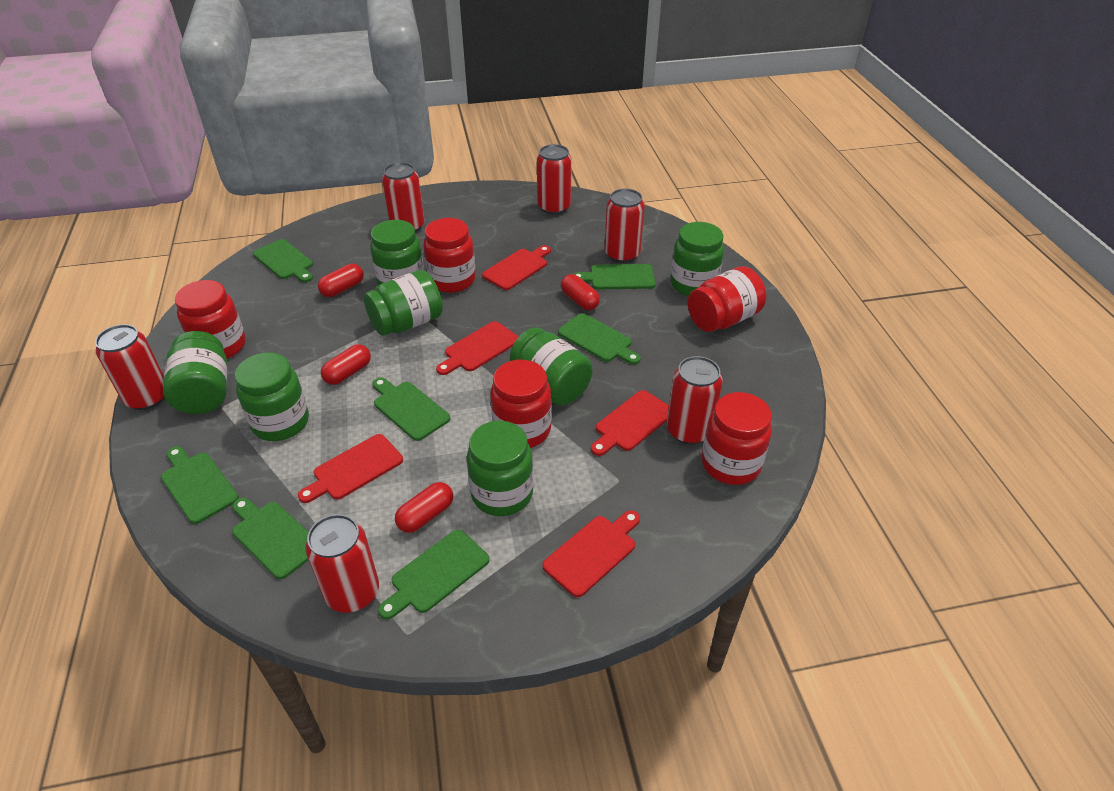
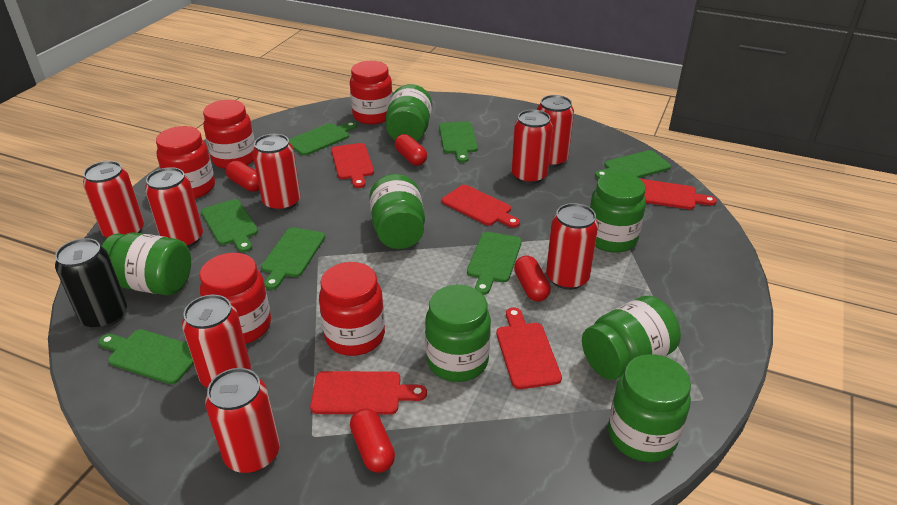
black can: none = 0 -> [55,238,127,329] = 1
red can: [95,324,165,410] [305,514,379,613] [382,162,424,232] [537,144,572,214] [605,189,645,263] [667,356,723,444] = 6 -> [83,161,144,238] [145,167,203,248] [182,295,251,388] [205,368,280,473] [252,134,301,211] [511,110,553,184] [537,95,574,167] [546,203,598,290] = 8

